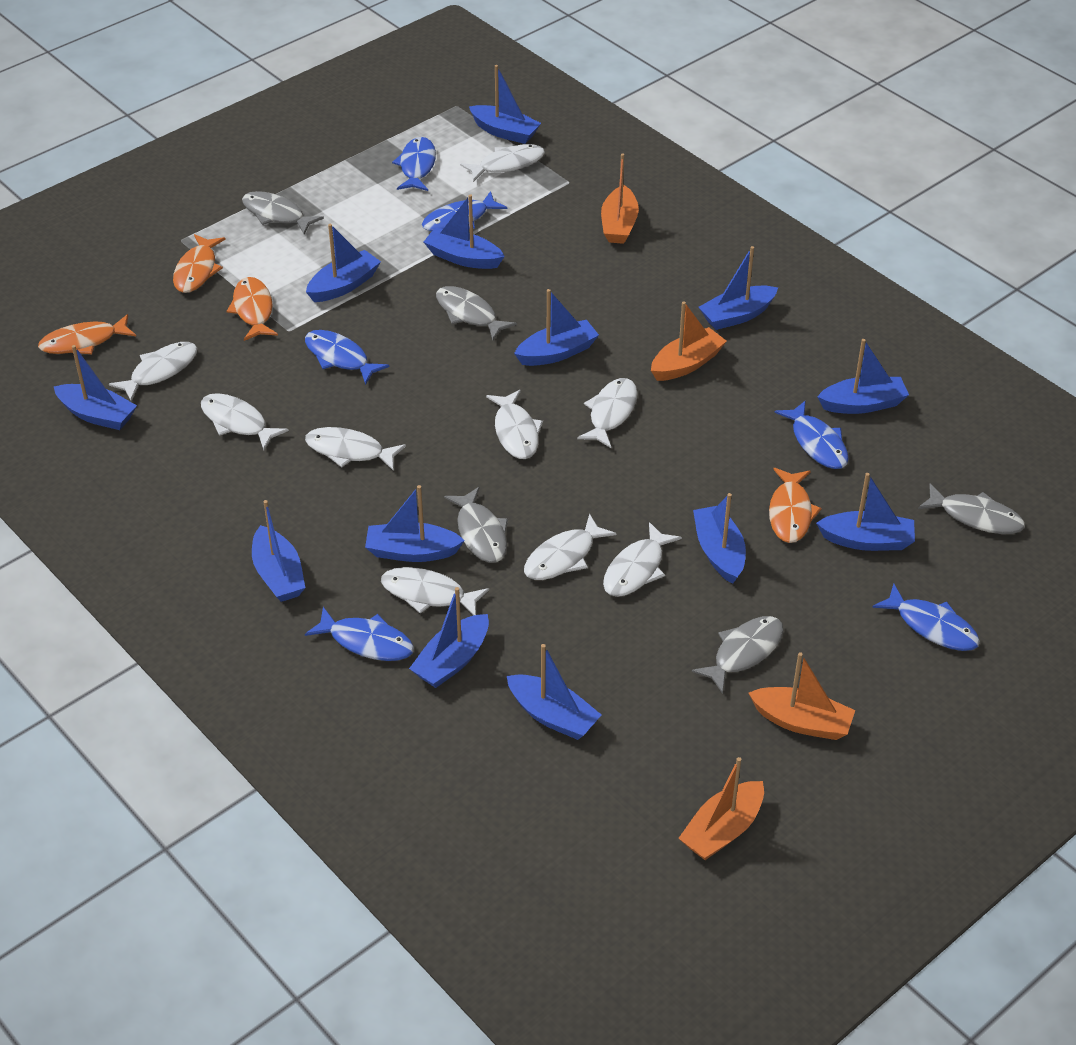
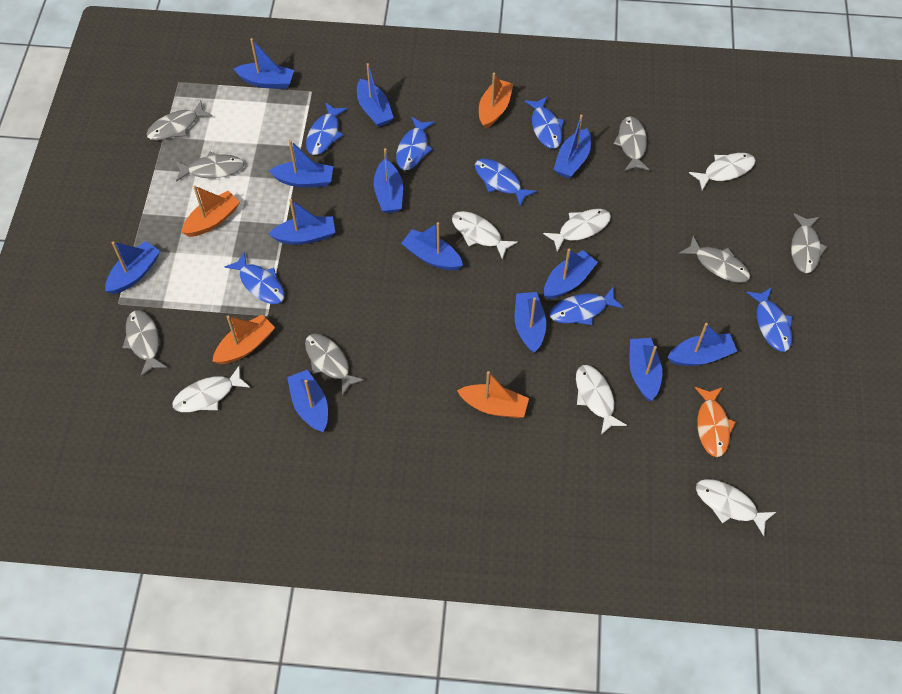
blue fish: [305,330,389,385] [305,607,414,661] [392,137,436,191] [422,191,507,232] [774,401,849,469] [872,584,980,651] = 6 -> [225,252,285,304] [306,102,348,155] [396,117,435,170] [475,159,537,206] [524,96,564,149] [550,287,624,325] [746,287,793,352] = 7
grey fish: [242,191,324,235] [436,286,517,340] [444,487,508,563] [692,616,784,694] [918,484,1025,534] = 5 -> [122,310,168,376] [146,101,213,140] [176,152,245,182] [305,334,364,395] [613,116,649,171] [680,236,750,283] [791,213,827,273] = 7
orange fish: [38,314,136,354] [173,234,226,293] [227,277,278,341] [769,468,822,543] = 4 -> [695,387,736,457] = 1
white fish: [109,342,197,402] [201,393,289,450] [305,427,406,471] [381,567,489,616] [460,144,545,182] [486,390,543,459] [524,514,616,580] [577,378,638,448] [603,522,682,597] = 9 -> [172,365,250,412] [452,211,518,259] [543,209,611,252] [576,365,627,435] [689,153,756,190] [696,479,776,536] = 6

